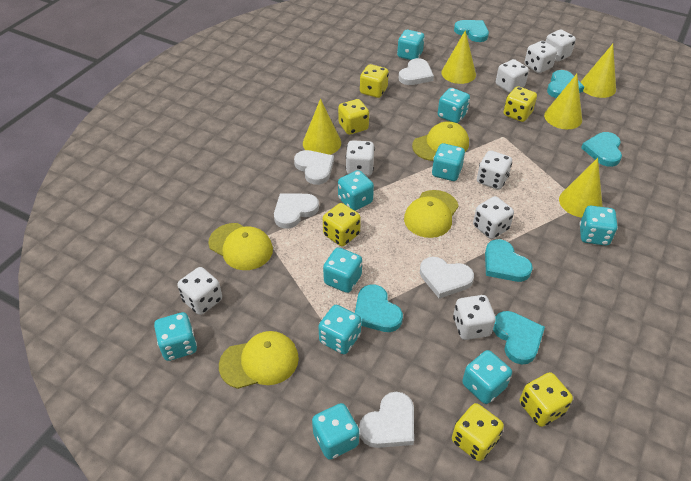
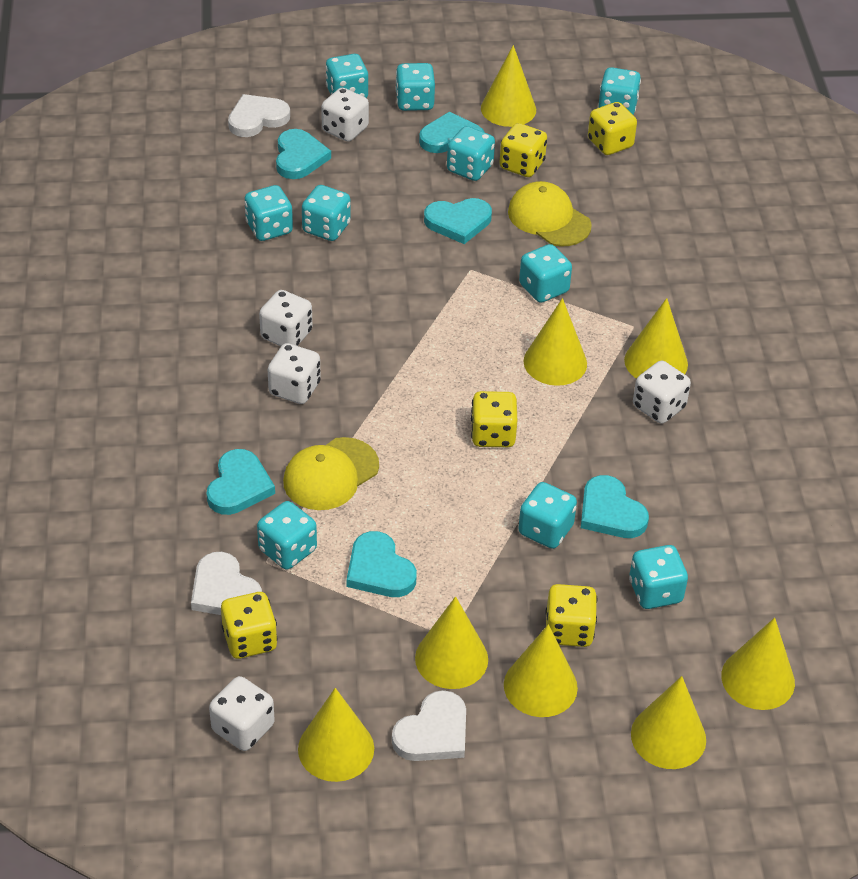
white dice: [177,267,222,315] [346,140,375,176] [453,295,496,340] [473,196,514,239] [477,150,512,190] [496,59,529,93] [524,41,557,73] [546,29,576,61] = 8 -> [209,676,275,751] [259,290,312,346] [268,343,321,404] [321,88,369,142] [633,360,691,424] = 5
white heart: [274,193,319,229] [294,150,334,185] [359,392,414,448] [399,58,434,85] [420,257,474,298] = 5 -> [191,552,262,615] [228,94,290,137] [392,690,466,761] = 3
yellow cap: [208,223,273,270] [219,331,299,389] [404,190,459,238] [412,121,469,161] = 4 -> [283,437,379,510] [508,181,592,247] = 2
yellow cone: [303,99,341,155] [441,30,476,84] [544,74,582,129] [559,158,602,218] [580,44,616,98] = 5 -> [298,688,374,782] [415,596,488,689] [481,45,536,127] [504,624,578,717] [524,298,587,386] [624,298,688,379] [631,676,706,769] [721,618,795,710] = 8
yellow dice: [323,203,361,246] [338,99,369,135] [360,64,389,98] [452,403,504,461] [504,86,537,122] [520,372,573,427] = 6 -> [221,592,278,659] [471,391,517,447] [499,123,547,177] [546,584,597,647] [588,102,637,155] = 5

